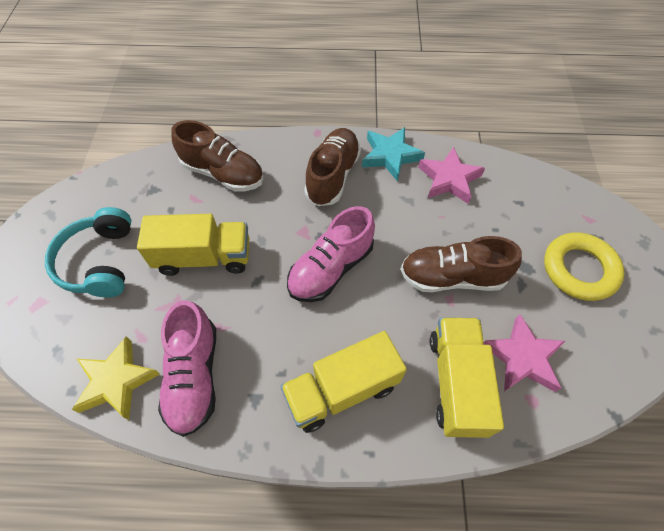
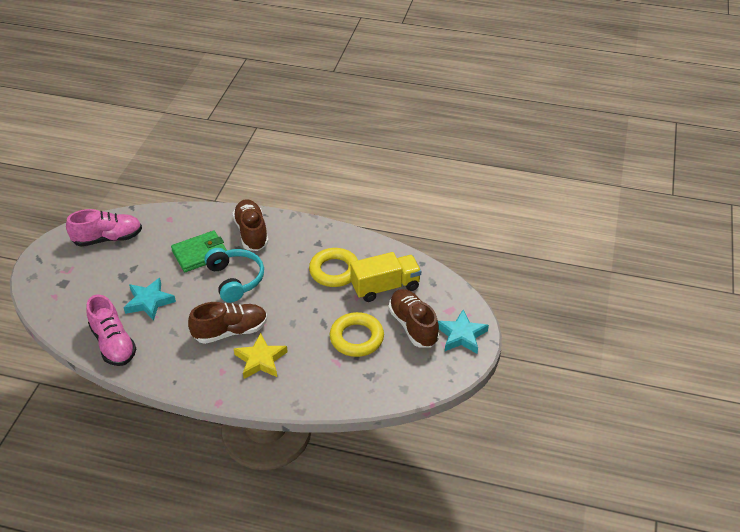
green wallet: none = 0 -> [171,230,227,272] = 1
pink star: [418,147,485,204] [483,314,565,392] = 2 -> none = 0
turquoise star: [362,127,425,181] = 1 -> [124,278,176,321] [438,310,489,354] = 2
yellow ring: [544,232,625,301] = 1 -> [309,248,358,287] [330,312,384,357] = 2
yellow truck: [137,214,249,276] [280,331,407,433] [430,317,504,438] = 3 -> [350,252,421,302] = 1

